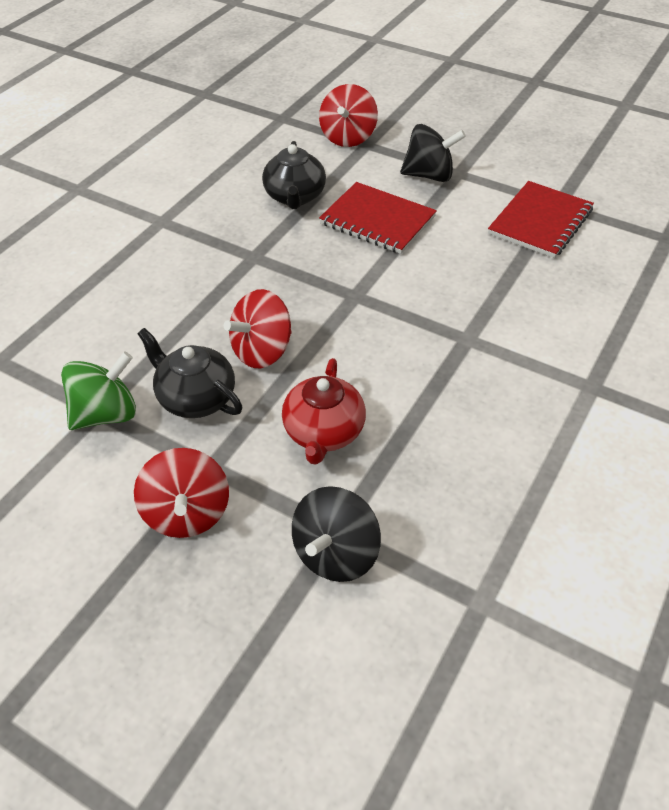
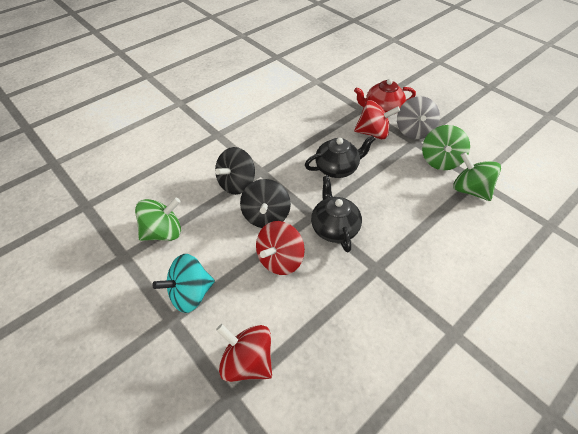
green spinning top: [61,352,136,430] = 1 -> [135,198,181,241] [422,125,470,170] [453,152,501,201] = 3
grey spinning top: none = 0 -> [397,96,440,139] = 1
red notebook: [319,182,437,254] [488,181,594,258] = 2 -> none = 0
turquoise spinning top: none = 0 -> [152,254,215,313] = 1

